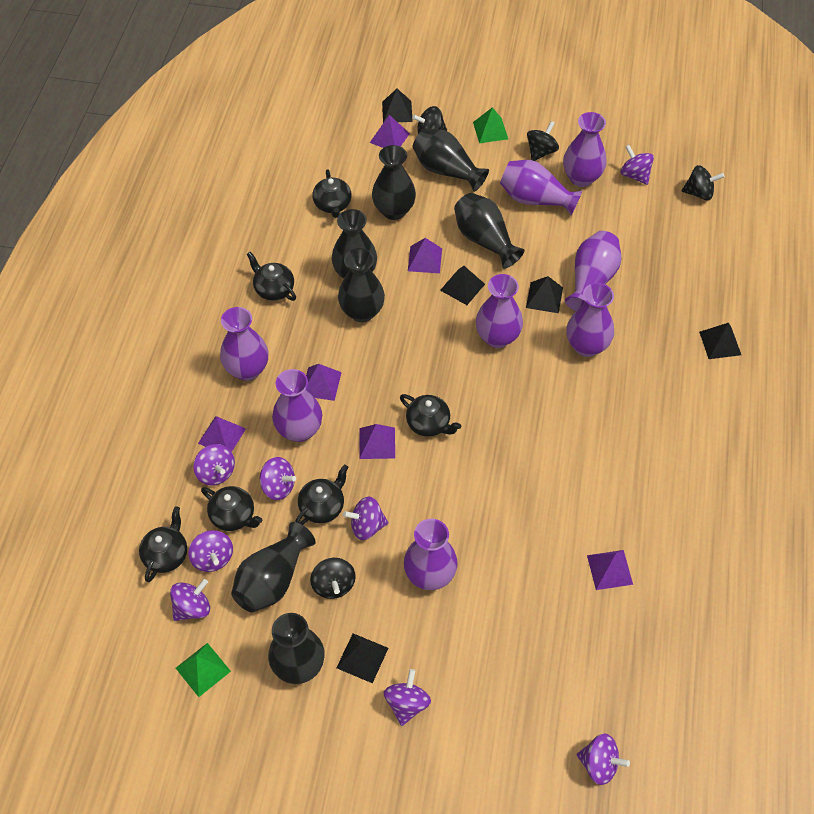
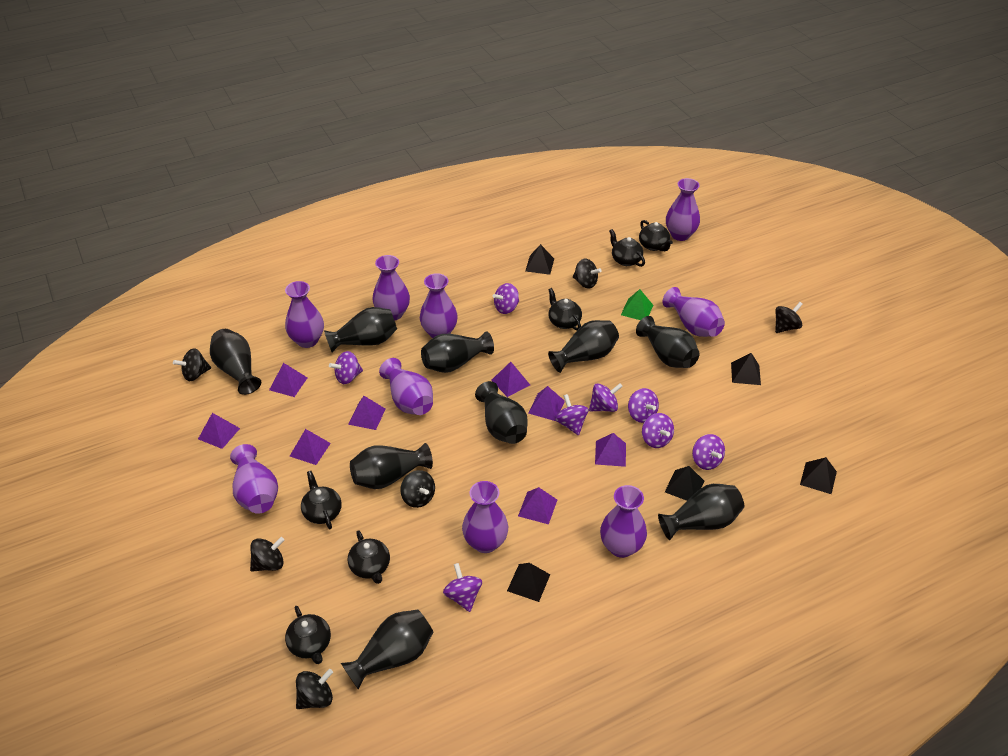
black spinning top: [310,558,356,599] [412,106,447,134] [527,121,559,161] [682,165,724,200] = 4 -> [173,348,211,381] [250,537,284,572] [296,669,333,709] [400,470,435,508] [573,259,602,289] [775,302,803,333] = 6
black vase: [231,522,316,612] [268,613,325,684] [332,209,377,279] [338,248,385,322] [372,145,416,220] [413,128,489,192] [454,193,524,269] = 7 -> [210,329,261,395] [324,307,397,353] [341,609,433,690] [350,443,433,489] [421,331,494,373] [475,381,528,444] [548,320,619,373] [636,316,699,368] [658,484,744,540] = 9
green pyramid: [176,643,231,697] [473,107,508,143] = 2 -> [621,289,653,320] = 1
purple pyramid: [198,416,246,452] [305,364,342,401] [359,424,395,459] [370,115,410,148] [408,238,442,273] [587,550,633,590] = 6 -> [198,413,240,449] [269,363,307,397] [290,429,331,465] [348,396,385,430] [491,362,530,397] [518,487,557,524] [528,386,565,421] [595,433,626,467] = 8
purple vase: [220,307,268,381] [272,369,322,442] [404,519,458,590] [476,274,523,348] [500,160,582,216] [563,112,607,187] [565,231,622,311] [567,283,614,357] = 8 -> [230,444,278,514] [285,281,324,348] [372,255,410,321] [379,358,433,415] [420,273,458,338] [462,481,508,553] [600,485,647,558] [663,287,725,337] [666,178,700,241] = 9

